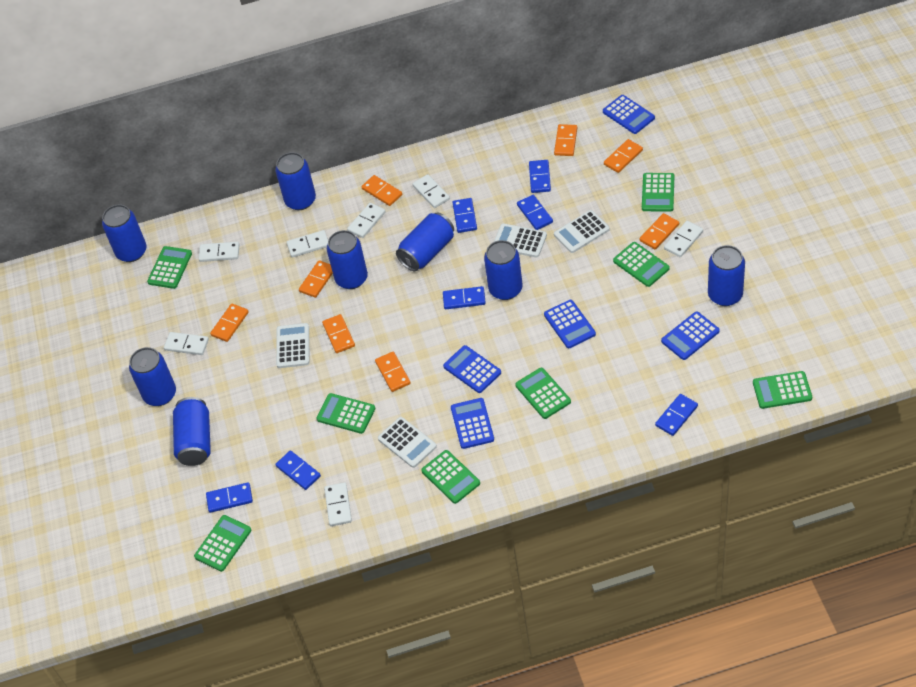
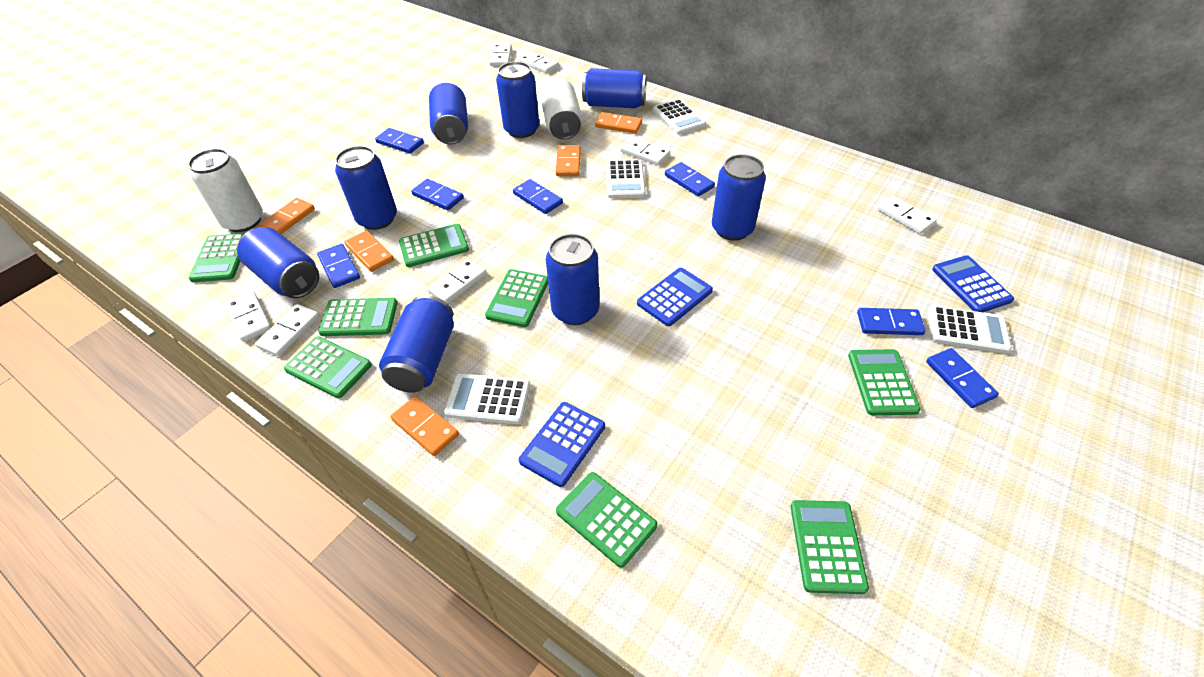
blue calculator: [443,345,501,393] [451,398,494,449] [544,300,596,348] [603,95,655,134] [661,312,720,360] = 5 -> [519,402,605,487] [637,268,713,326] [932,255,1014,312] = 3
orange domino: [210,304,249,342] [299,260,333,298] [322,314,355,353] [361,175,402,206] [375,352,411,392] [554,124,577,156] [604,139,643,173] [639,213,679,250] = 8 -> [258,198,315,234] [345,231,394,272] [390,396,459,456] [556,145,581,176] [595,112,642,134] = 5
white can: none = 0 -> [188,148,263,232] [540,78,582,140] = 2

